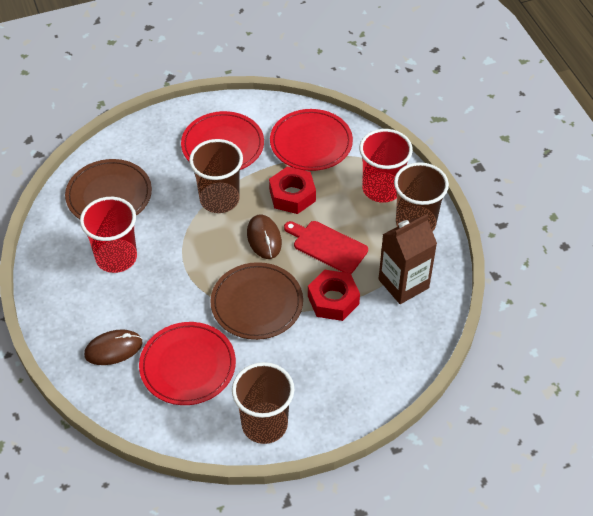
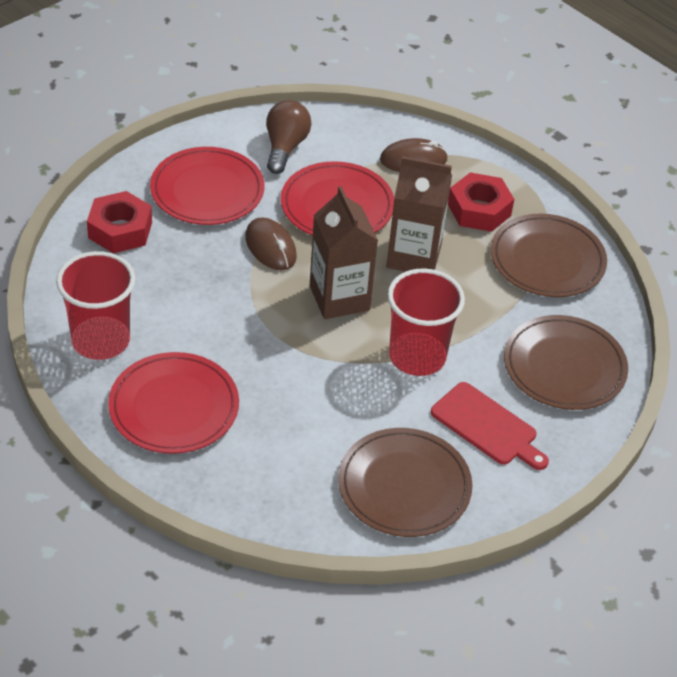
brown carton: [379,214,437,304] = 1 -> [310,186,378,319] [387,156,452,272] = 2
brown cup: [189,139,243,213] [232,362,294,444] [394,162,449,232] = 3 -> none = 0
brown light bulb: none = 0 -> [266,100,311,174] = 1
brown plate: [65,159,152,219] [210,262,303,340] = 2 -> [338,428,473,537] [491,214,607,297] [504,315,628,410] = 3

